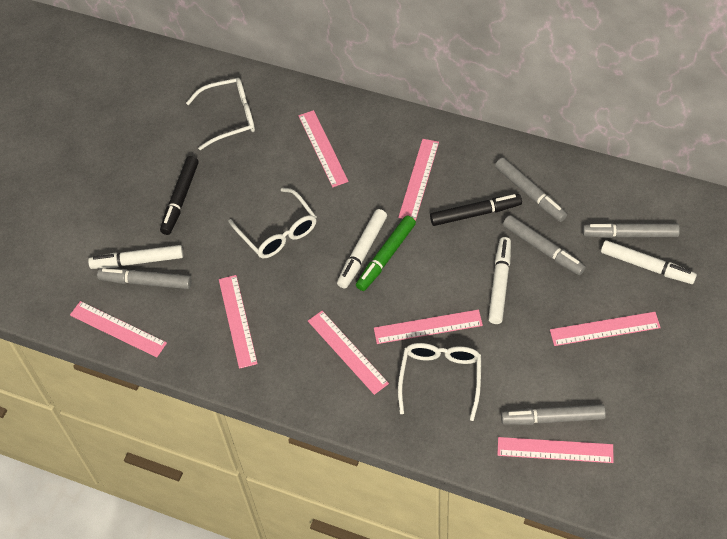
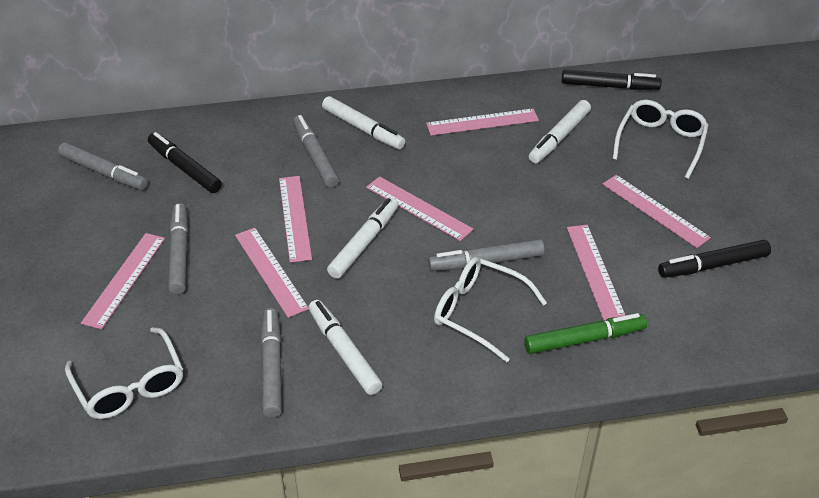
black marker: [160,156,199,235] [430,194,522,226] = 2 -> [148,132,222,193] [562,69,662,90] [658,240,771,278] = 3
pink ruler: [70,301,167,357] [219,275,258,369] [298,110,349,187] [308,311,389,395] [374,309,483,344] [398,139,439,221] [497,437,614,463] [550,312,661,346] = 8 -> [81,233,165,329] [235,228,308,318] [279,176,312,263] [366,176,474,241] [426,109,539,136] [567,225,626,320] [602,175,711,248] = 7

